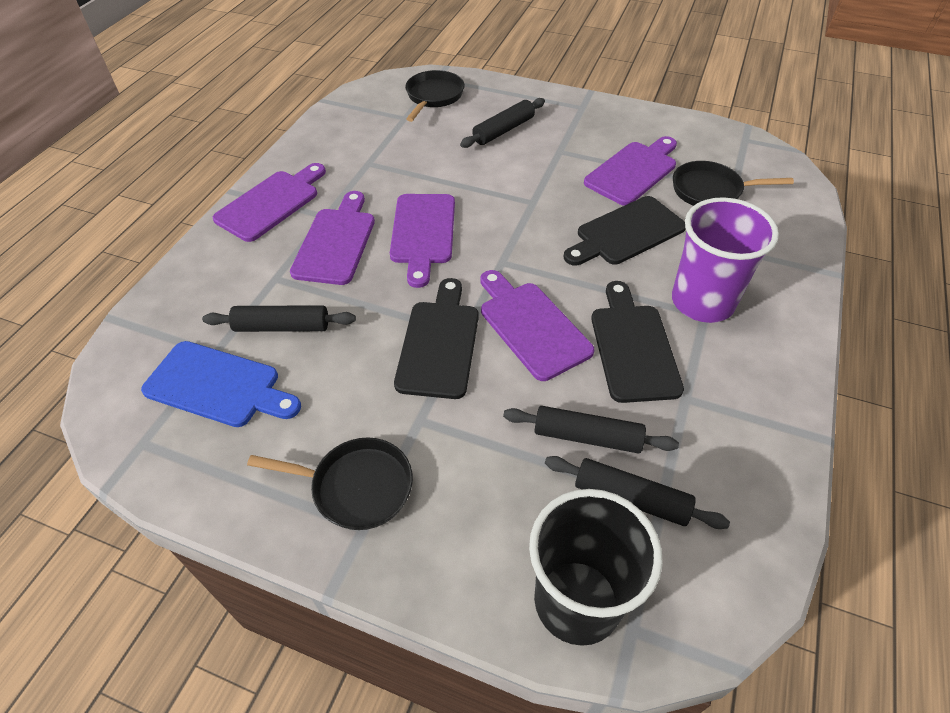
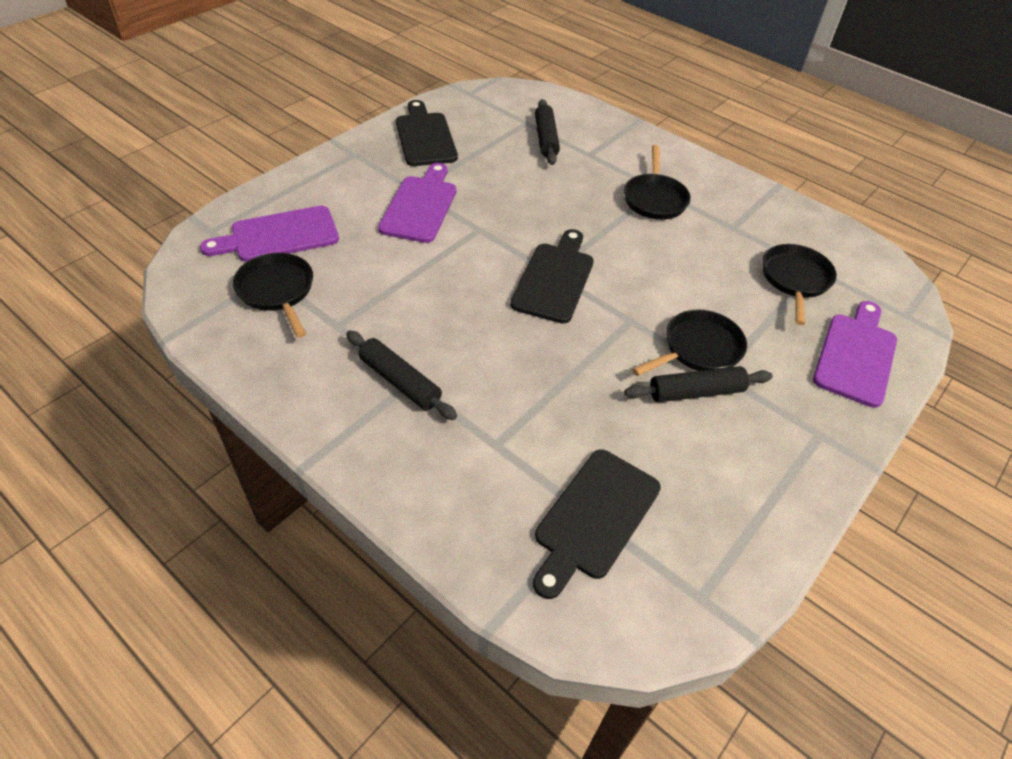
black cup: [529,489,663,646] = 1 -> none = 0
black pan: [247,437,413,530] [405,70,465,122] [673,161,794,206] = 3 -> [233,253,313,338] [624,145,691,220] [632,309,747,376] [762,244,837,325] = 4
black rolling pin: [202,305,356,332] [460,98,545,148] [503,406,679,453] [545,456,730,529] = 4 -> [346,331,457,420] [535,99,560,165] [624,366,773,402] = 3
blue cutting board: [141,341,301,427] = 1 -> none = 0
purple cup: [672,197,779,323] = 1 -> none = 0
purple cutting board: [213,163,326,242] [290,191,375,285] [390,194,455,288] [481,270,594,381] [584,136,677,206] = 5 -> [200,206,339,262] [378,163,456,243] [813,301,897,408] = 3

